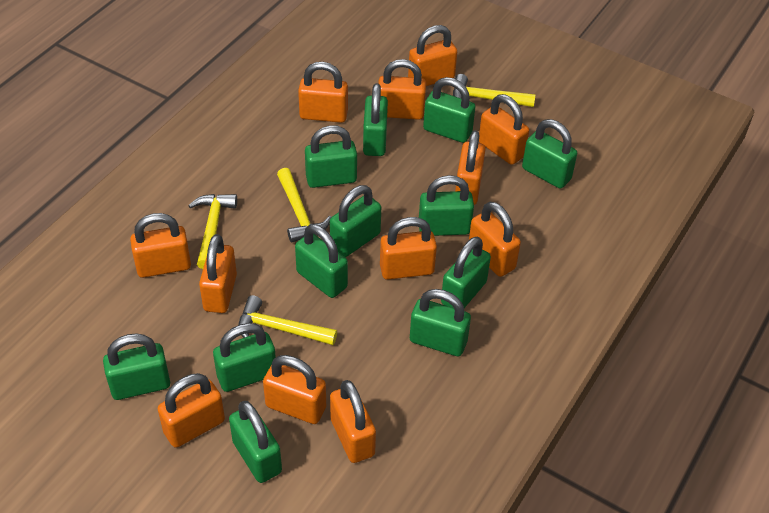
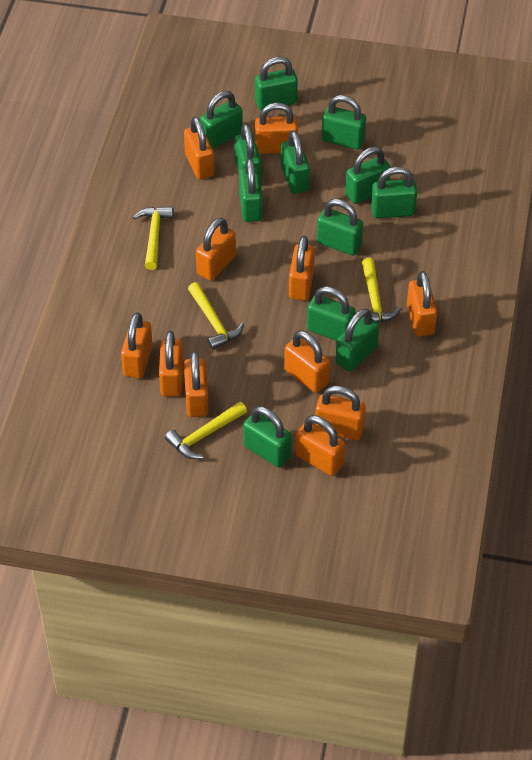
orange padlock: [130,213,191,278] [158,373,225,448] [199,234,237,313] [263,355,326,424] [298,62,348,123] [330,380,376,463] [378,59,426,120] [380,217,437,280] [408,25,457,86] [455,130,485,205] [469,202,521,277] [479,94,529,165] = 12 -> [121,312,153,378] [159,331,183,397] [184,117,215,179] [184,351,209,417] [196,218,236,281] [255,103,298,154] [284,330,330,393] [289,236,315,301] [295,415,345,476] [315,385,366,440] [407,271,437,336] = 11

